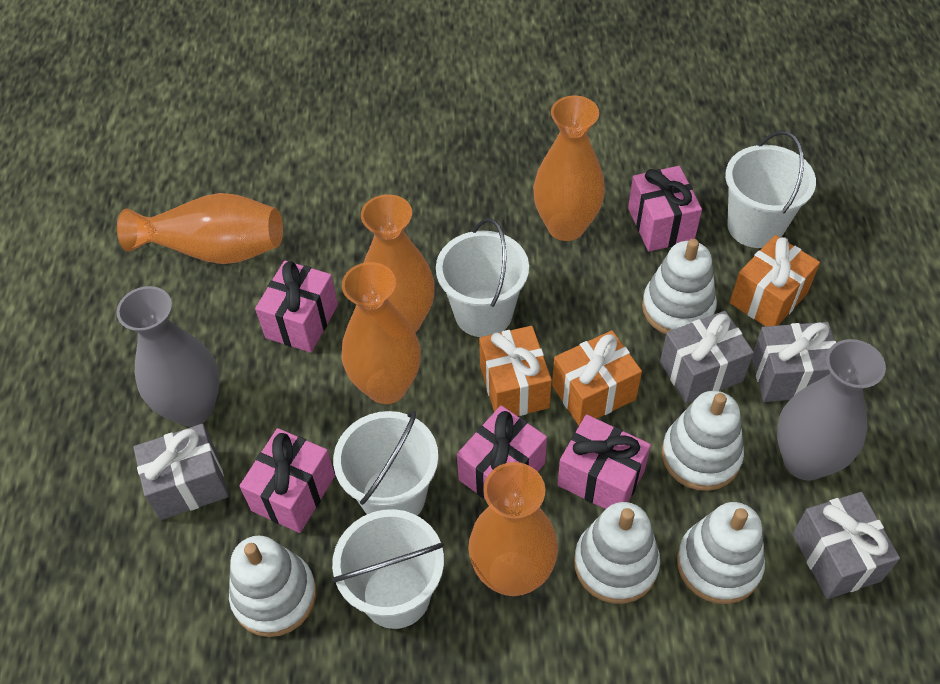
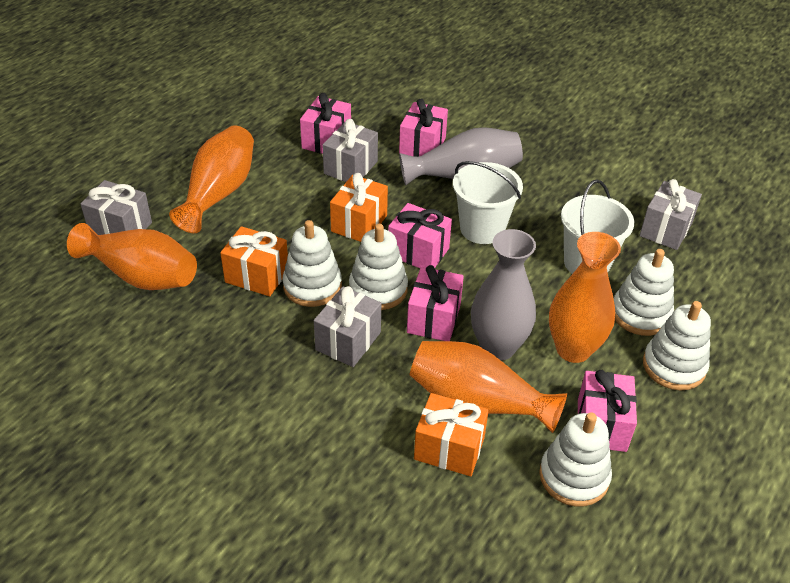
orange vase: [117,193,283,264] [342,262,421,404] [361,194,435,333] [468,462,558,596] [533,96,605,241] = 5 -> [67,223,197,290] [169,125,254,233] [409,341,567,433] [549,232,621,363] = 4
white bucket: [332,509,444,629] [333,410,438,516] [436,218,529,337] [725,131,816,248] = 4 -> [453,161,523,244] [561,180,634,274] = 2

